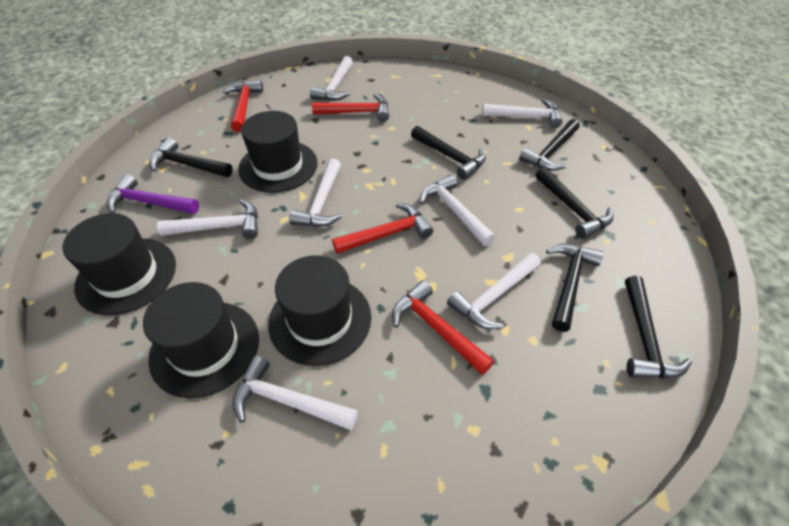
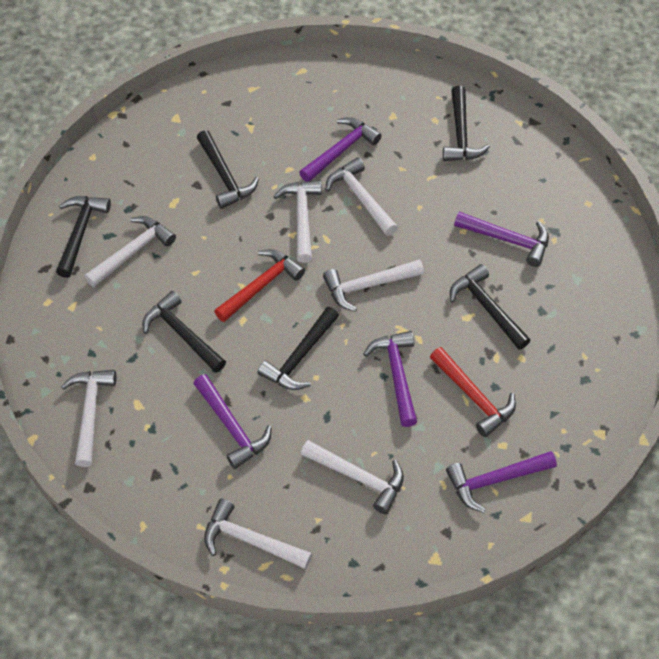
black hat: [63,213,176,315] [143,282,259,398] [238,111,317,193] [268,255,371,366] = 4 -> none = 0
purple hammer: [106,174,199,214] = 1 -> [193,374,272,469] [299,117,382,182] [363,331,417,427] [446,451,557,513] [454,212,549,267] = 5
red hammer: [223,80,263,132] [312,94,389,122] [332,203,433,254] [392,280,494,375] = 4 -> [214,249,305,322] [430,347,516,437] = 2

